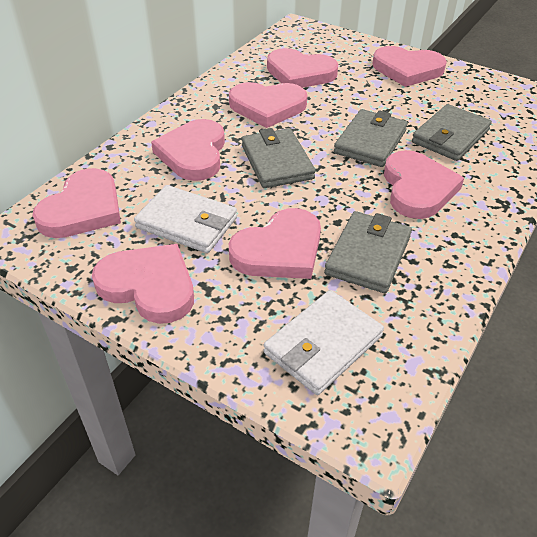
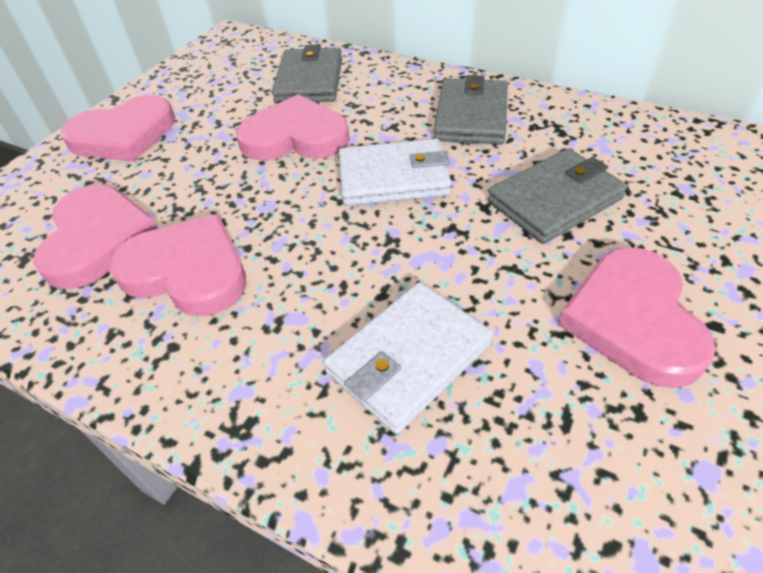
grey wallet: [241,128,316,188] [324,211,412,293] [334,109,408,167] [412,104,492,161] = 4 -> [272,45,342,103] [434,75,508,144] [488,148,627,244] = 3
pink heart: [32,168,121,238] [92,244,194,324] [151,119,225,181] [229,82,307,128] [229,208,321,279] [267,48,338,88] [372,46,447,87] [384,150,464,219] = 8 -> [33,185,158,289] [60,95,175,162] [109,214,246,316] [236,94,350,161] [558,247,716,388] = 5

